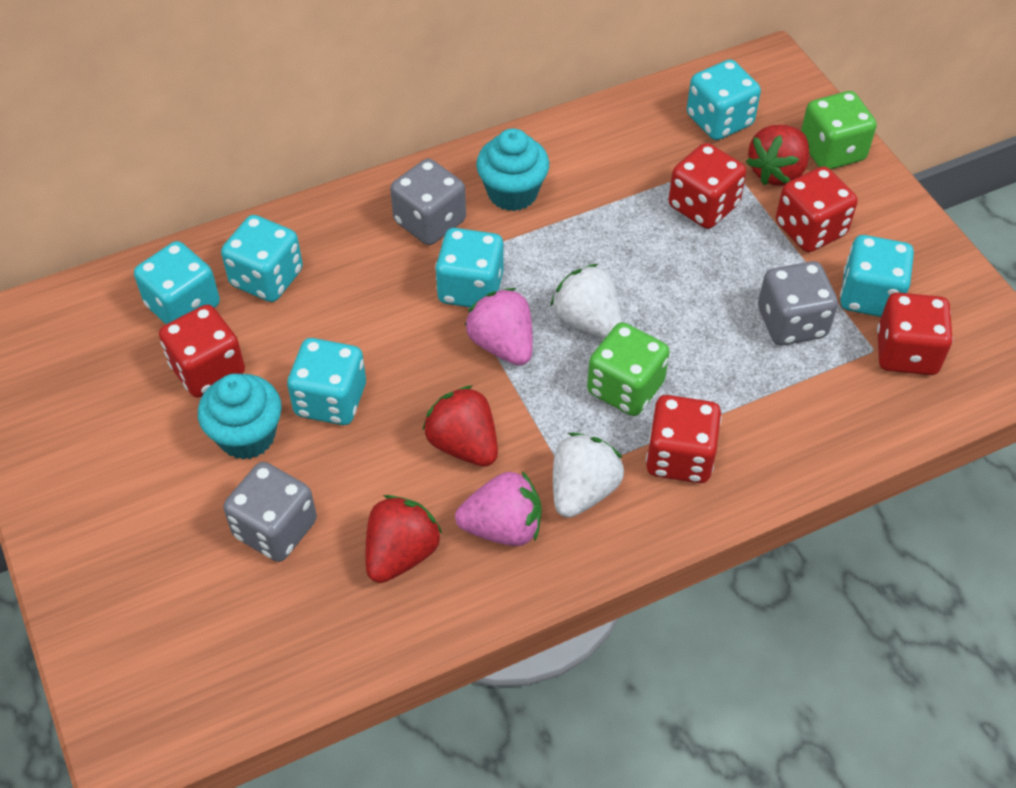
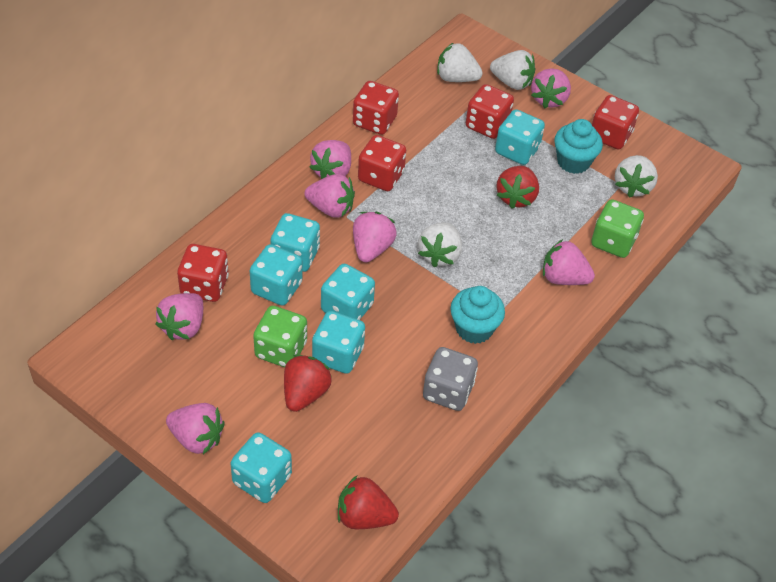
grey dice: [223,462,317,562] [390,159,466,245] [758,261,838,346] = 3 -> [423,347,478,411] = 1
pink strawberry: [455,471,542,546] [465,288,533,366] = 2 -> [156,293,203,340] [166,403,225,454] [304,174,355,218] [310,140,351,179] [353,212,397,263] [531,68,571,108] [543,239,595,285] = 7
white strawberry: [550,264,622,338] [553,433,624,518] = 2 -> [418,222,462,267] [437,42,483,82] [490,50,535,90] [615,155,658,198] = 4

